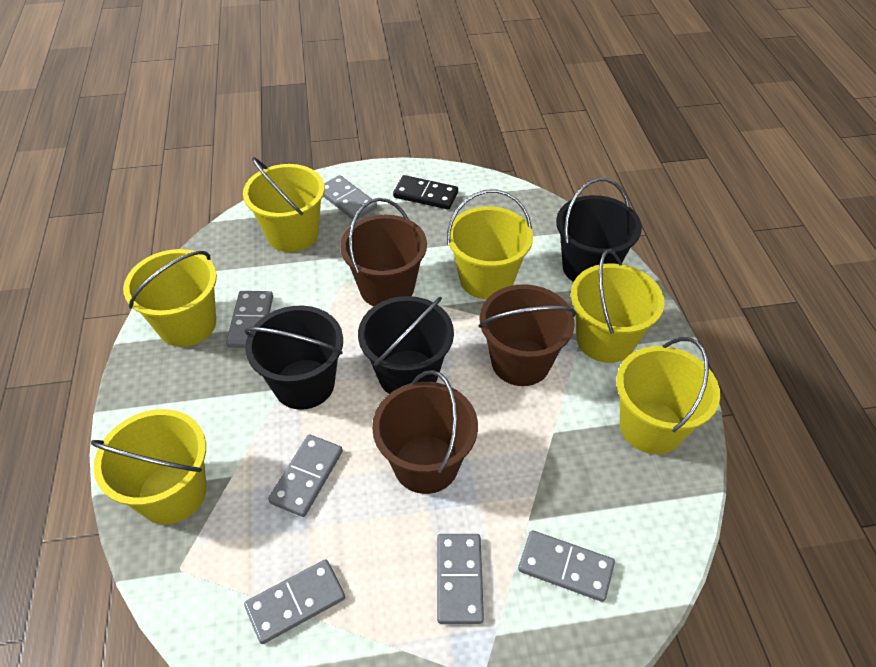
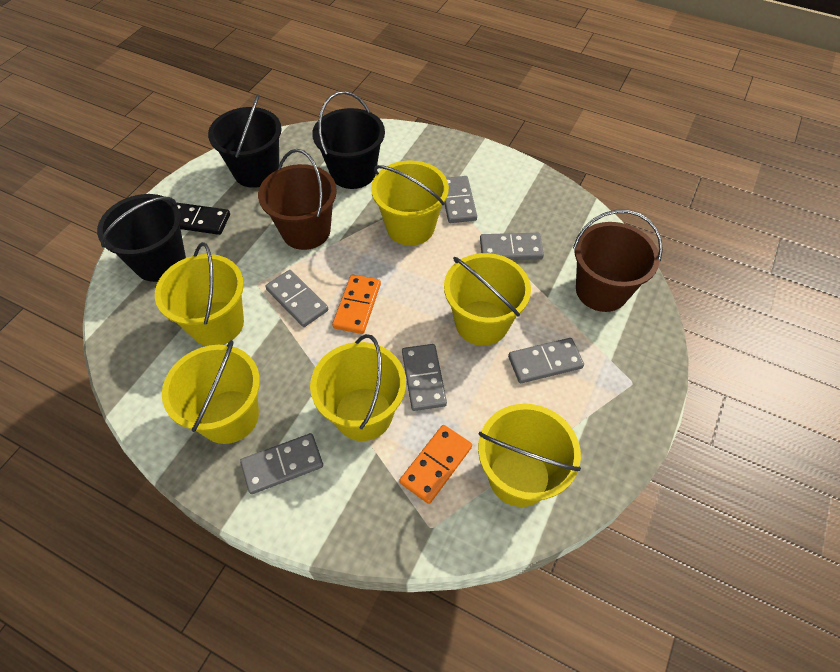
brown bucket: [340,198,427,306] [372,370,478,494] [478,284,576,386] = 3 -> [258,149,337,250] [573,210,663,312] = 2
orange domino: none = 0 -> [332,274,381,334] [399,425,472,504] = 2

